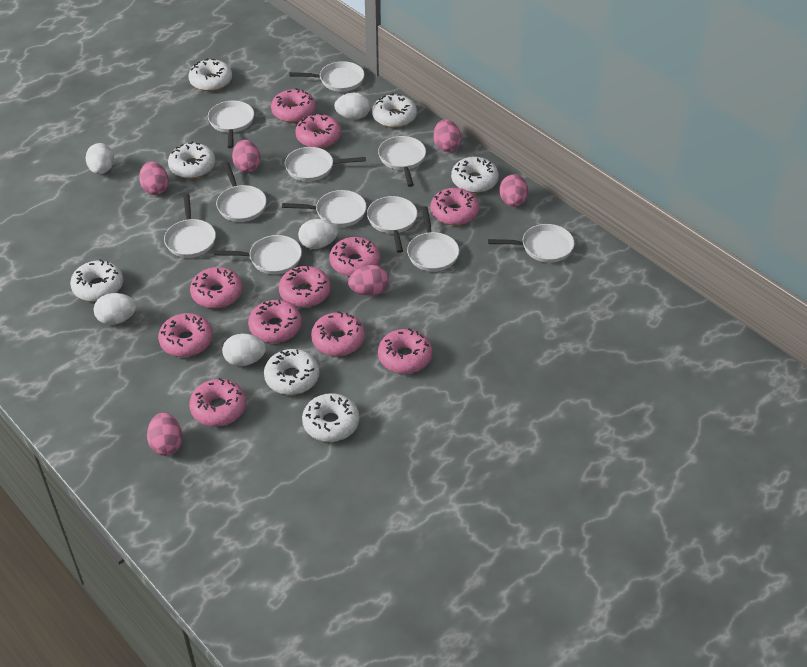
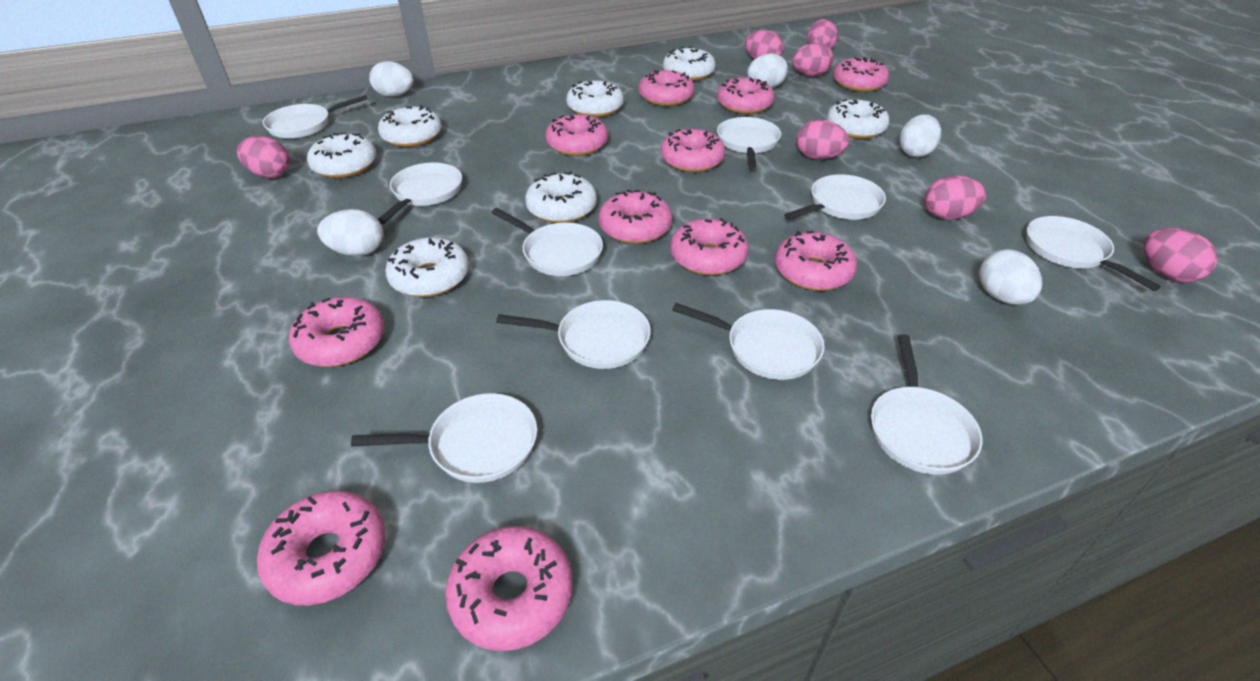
pink egg: [139,162,169,195] [147,413,182,456] [232,140,261,173] [348,265,389,296] [433,119,461,152] [500,174,528,207] = 6 -> [237,136,290,178] [745,30,784,59] [792,42,833,76] [796,120,849,159] [807,19,838,49] [925,175,986,220] [1143,228,1218,282] = 7
white pan: [164,194,216,258] [208,101,254,148] [214,235,302,275] [216,163,267,222] [282,190,367,227] [285,147,366,182] [289,61,365,92] [367,196,417,253] [378,136,426,187] [407,206,459,272] [488,224,574,263] = 11 -> [263,95,368,139] [351,393,537,483] [377,162,462,224] [491,208,603,276] [496,300,651,369] [672,303,825,380] [717,117,781,168] [784,174,886,220] [871,334,982,475] [1026,216,1161,291] = 10

